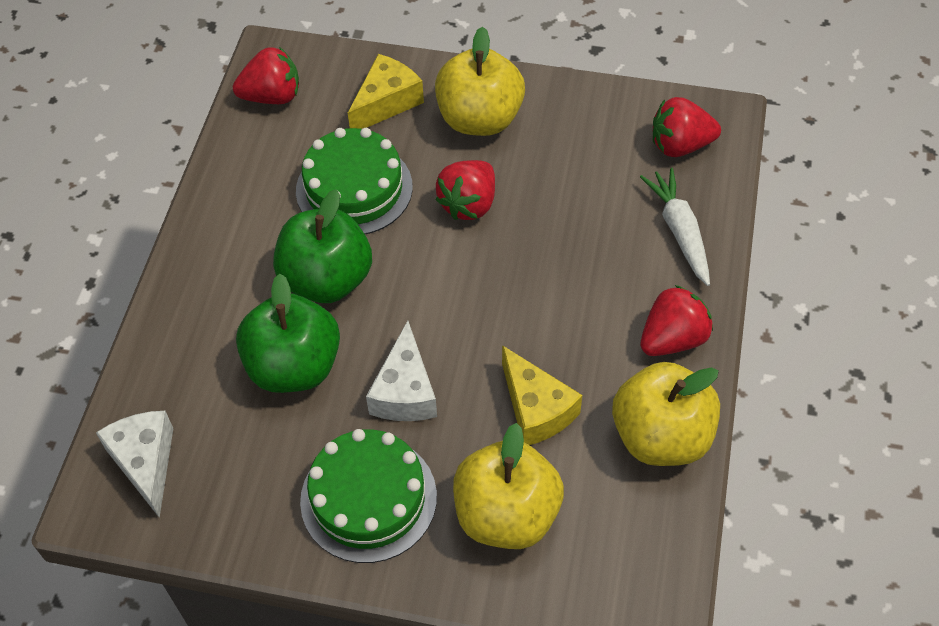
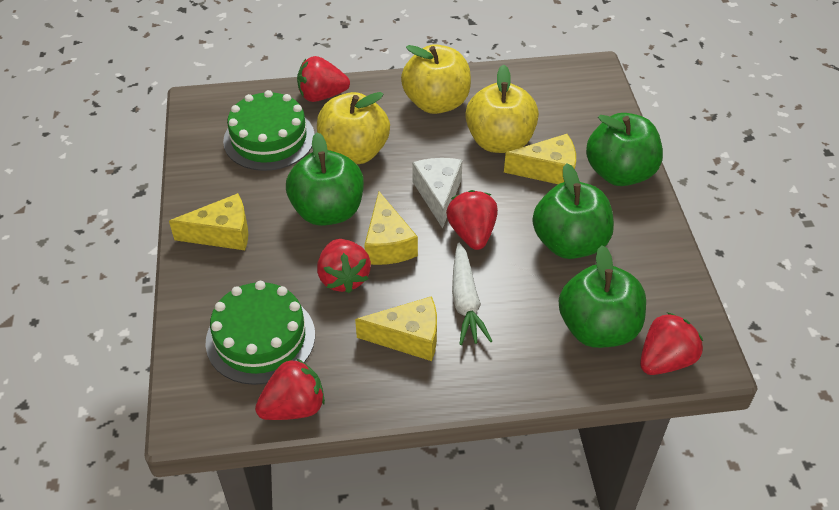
green apple: [236,274,340,393] [273,189,372,303] = 2 -> [286,132,364,226] [532,163,614,259] [559,245,646,348] [586,113,663,186] = 4
red strawberry: [233,47,299,104] [435,160,495,220] [641,285,713,356] [653,97,721,157] = 4 -> [255,358,325,420] [297,56,350,102] [317,239,371,293] [446,190,498,250] [640,312,703,375] = 5
white cheese: [96,411,173,518] [366,320,437,421] = 2 -> [412,158,463,229] = 1
yellow cheese: [348,54,424,129] [502,345,582,445] = 2 -> [169,193,248,250] [355,296,437,361] [364,192,418,265] [504,134,576,184] = 4

